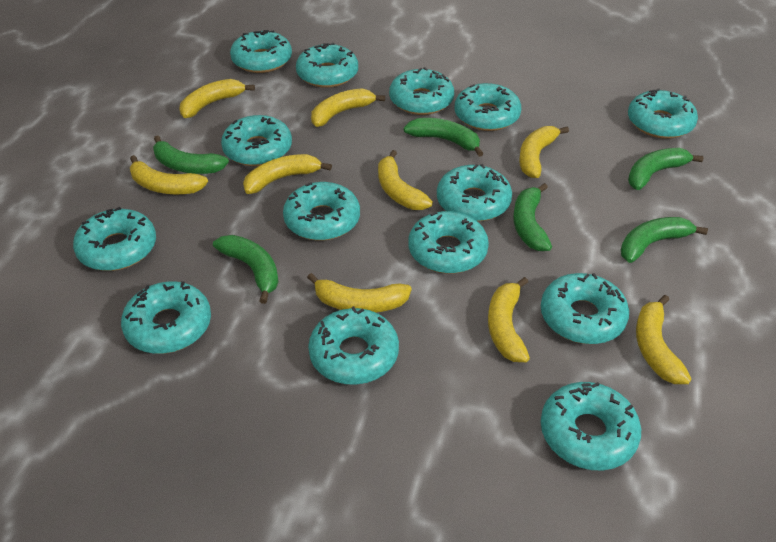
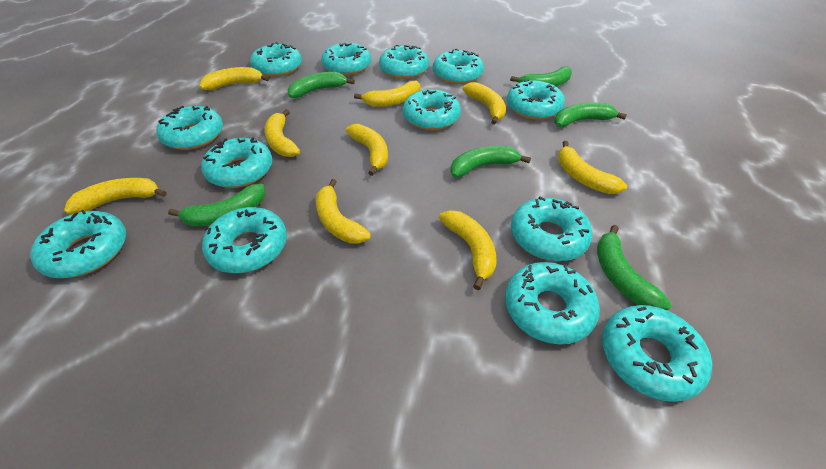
turquoise donut: [73,207,156,271] [121,281,211,354] [221,115,292,166] [230,30,292,73] [283,182,360,241] [296,43,358,88] [308,306,399,385] [389,67,454,115] [408,211,489,274] [437,164,512,222] [454,83,521,131] [541,273,629,344] [541,382,641,470] [628,88,698,139] = 14 -> [30,210,126,278] [156,106,223,150] [201,137,272,188] [202,207,287,273] [250,42,302,77] [321,43,371,75] [379,45,429,79] [402,89,461,130] [433,49,484,84] [505,262,600,345] [507,80,565,120] [511,197,593,261] [602,305,712,402] = 13

